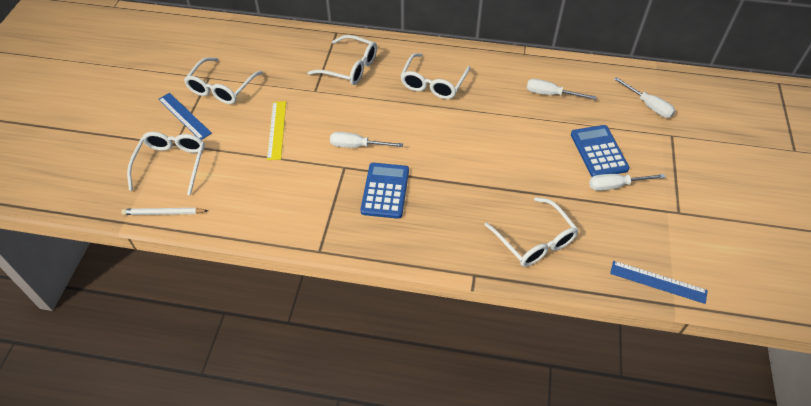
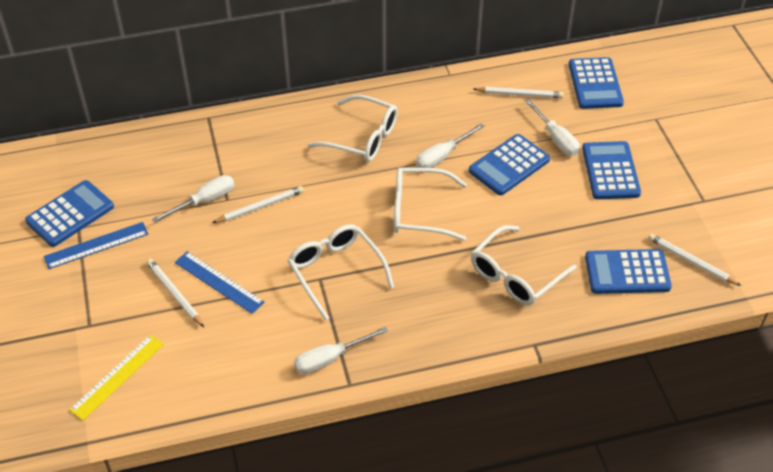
blue calculator: [360,163,409,219] [571,125,630,177] = 2 -> [25,180,114,247] [469,134,550,195] [569,57,624,109] [582,141,641,199] [585,249,672,294] = 5
white glasses: [127,132,205,195] [184,57,263,104] [307,35,377,85] [400,53,470,99] [485,197,578,267] = 5 -> [288,224,394,321] [308,95,398,162] [394,168,467,241] [471,225,577,305] = 4
white pencil: [121,208,208,215] = 1 -> [146,259,204,327] [212,186,304,223] [473,87,564,98] [648,234,741,286] = 4

